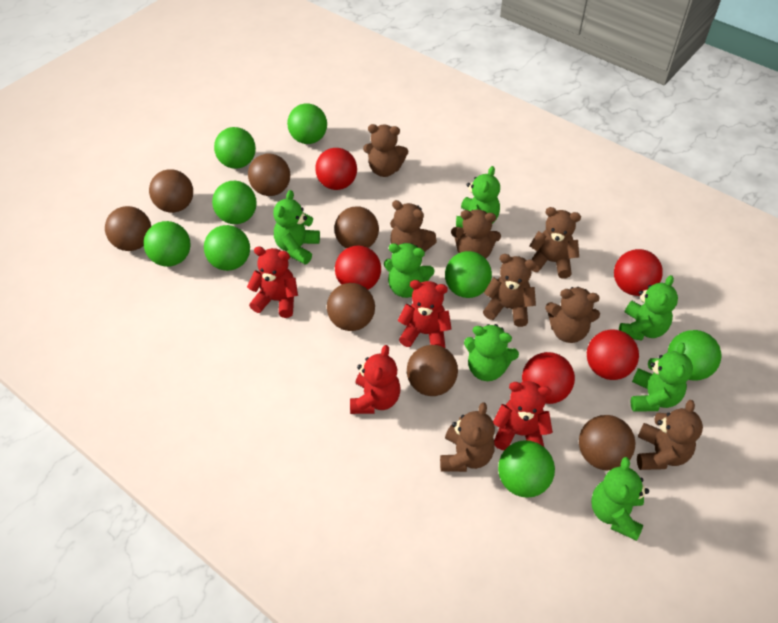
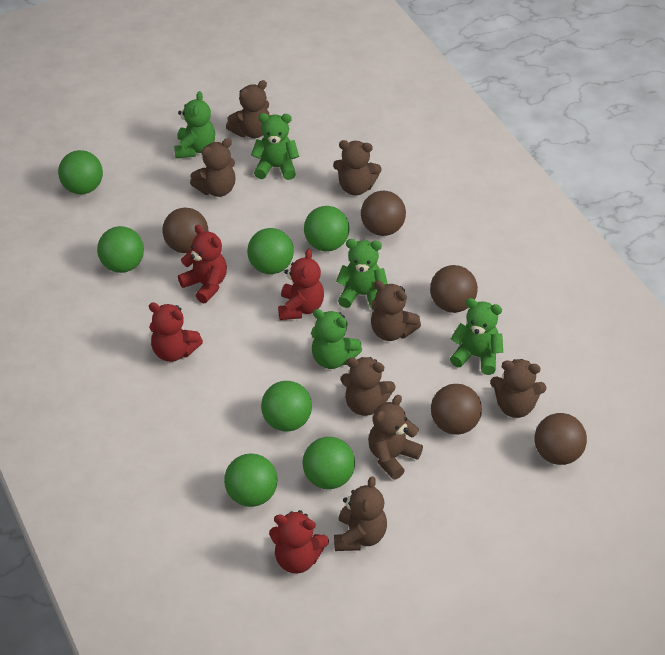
brown ball: [105,206,151,251] [149,169,193,213] [248,153,290,196] [327,283,375,331] [334,206,379,249] [407,345,458,396] [579,415,635,470] = 7 -> [162,208,208,253] [361,191,406,236] [430,265,478,313] [431,384,482,435] [535,413,587,465] = 5
green ball: [143,221,191,267] [204,225,250,271] [212,181,257,224] [214,127,256,169] [287,103,327,144] [445,251,492,298] [498,440,555,498] [667,330,721,381] = 8 -> [58,150,103,195] [97,226,144,273] [224,453,278,507] [247,228,294,274] [261,381,312,431] [303,437,355,489] [304,206,349,251] = 7
green teddy bear: [273,190,320,264] [384,243,434,298] [456,166,500,228] [464,324,519,381] [591,457,649,541] [619,275,678,340] [631,343,693,412] = 7 -> [174,91,215,158] [251,113,299,180] [311,309,362,369] [336,239,388,310] [450,298,503,375] = 5
red ball: [315,148,357,190] [335,245,381,290] [522,352,575,404] [587,329,639,380] [614,249,663,296] = 5 -> none = 0

